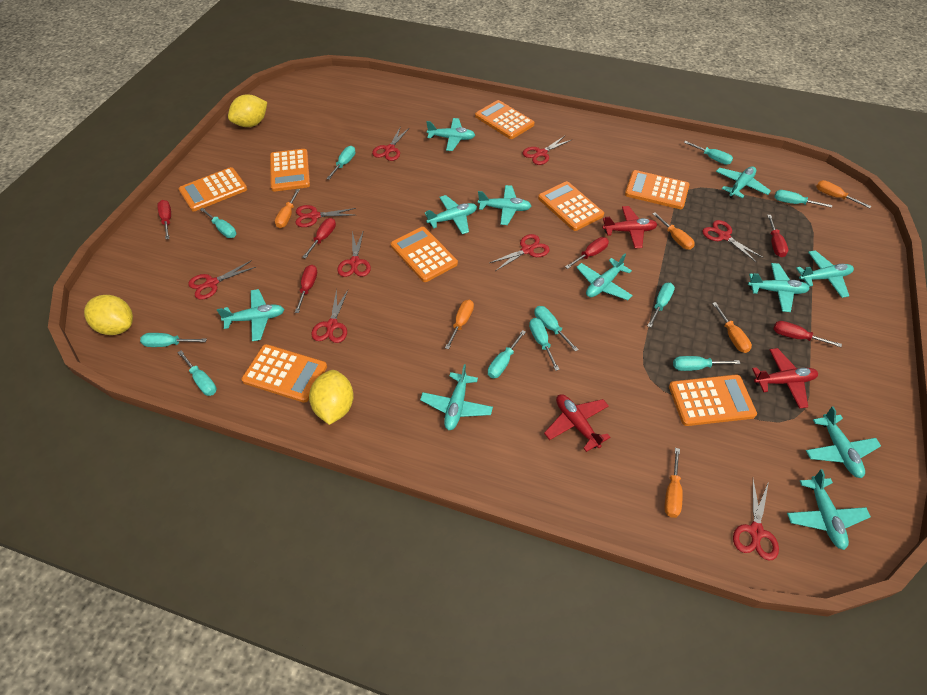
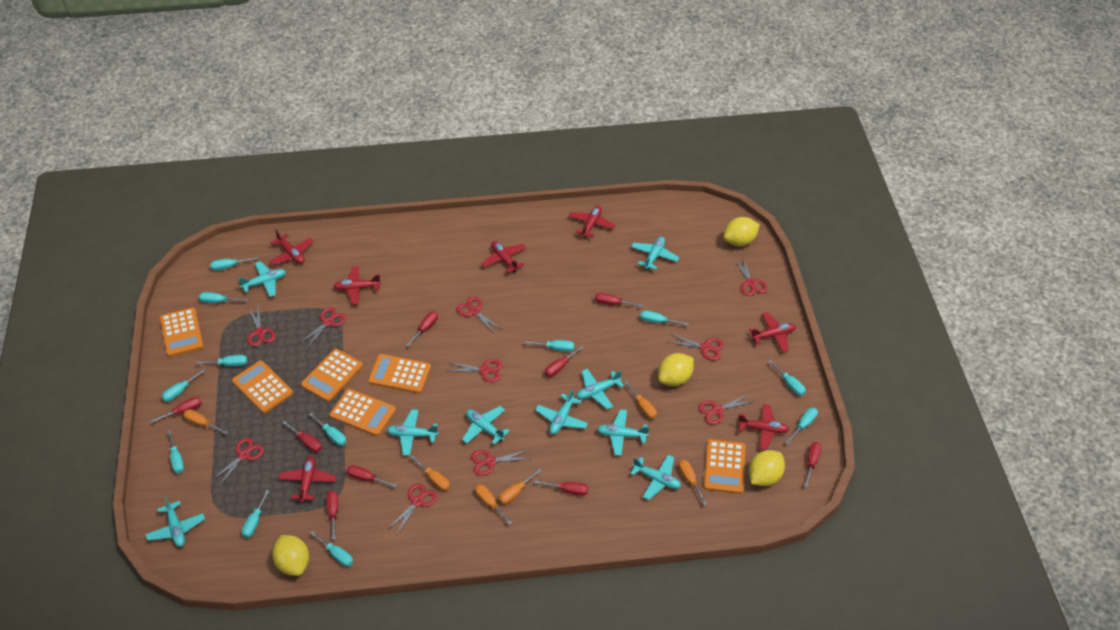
orange calculator: [179,167,247,211] [241,344,327,403] [270,149,310,192] [390,227,458,282] [475,100,535,139] [538,181,604,231] [625,170,690,209] [669,375,757,426] = 8 -> [160,308,203,357] [232,361,293,413] [301,349,363,402] [330,389,396,436] [368,354,431,394] [704,439,746,494] = 6
red plane: [544,394,610,452] [602,206,657,248] [752,348,818,409] = 3 -> [269,230,313,265] [278,456,336,502] [333,266,381,305] [481,241,526,273] [569,206,616,238] [737,404,789,450] [749,312,796,352] = 7
red scissors: [188,261,256,300] [296,205,356,227] [311,289,348,343] [337,230,371,277] [372,126,410,161] [490,234,550,271] [522,136,571,165] [702,220,763,262] [733,480,779,560] = 9 -> [212,438,264,486] [248,307,276,347] [300,307,346,348] [388,483,438,534] [447,359,503,382] [456,297,501,333] [471,450,531,476] [669,334,724,360] [698,394,754,425] [734,256,767,296] = 10
red screwdriver: [157,200,171,239] [295,265,317,313] [302,218,336,259] [565,237,609,269] [767,215,788,257] [773,321,842,347] = 6 -> [151,397,202,423] [282,421,322,452] [326,490,338,540] [347,465,397,488] [406,311,438,347] [534,480,588,496] [545,346,584,377] [595,293,643,307] [804,442,821,487] = 9
turquoise plane: [217,289,284,341] [420,364,493,430] [425,195,477,234] [426,118,475,151] [478,185,531,225] [576,254,633,300] [716,166,771,198] [748,263,810,312] [787,469,871,550] [796,250,854,298] [806,406,881,478] = 11 -> [145,496,205,547] [238,261,286,297] [387,409,438,456] [462,406,510,445] [535,388,588,434] [577,368,624,410] [597,409,649,456] [630,455,681,500] [631,237,679,270] = 9
turquoise screwdriver: [140,333,207,347] [177,350,217,396] [200,207,236,238] [326,146,355,180] [488,330,526,378] [529,318,560,371] [534,306,579,352] [647,283,675,328] [673,356,740,371] [684,141,733,165] [774,190,832,208] = 11 -> [162,369,206,402] [167,430,184,473] [196,355,247,366] [199,292,247,303] [210,257,258,271] [242,490,269,538] [309,412,347,446] [310,531,353,567] [525,340,574,352] [640,310,689,326] [768,360,806,396] [785,408,818,444] = 12
yellow lemon: [84,295,133,335] [228,95,267,127] [309,370,354,425] = 3 -> [272,535,309,576] [658,353,694,386] [723,217,760,246] [749,450,785,486] = 4

